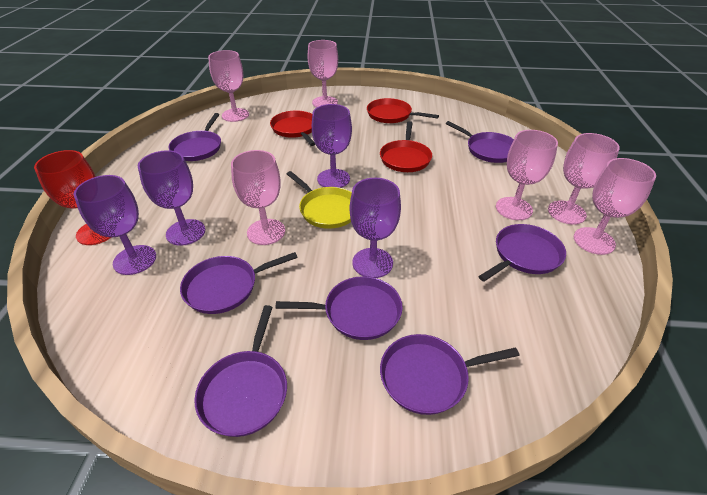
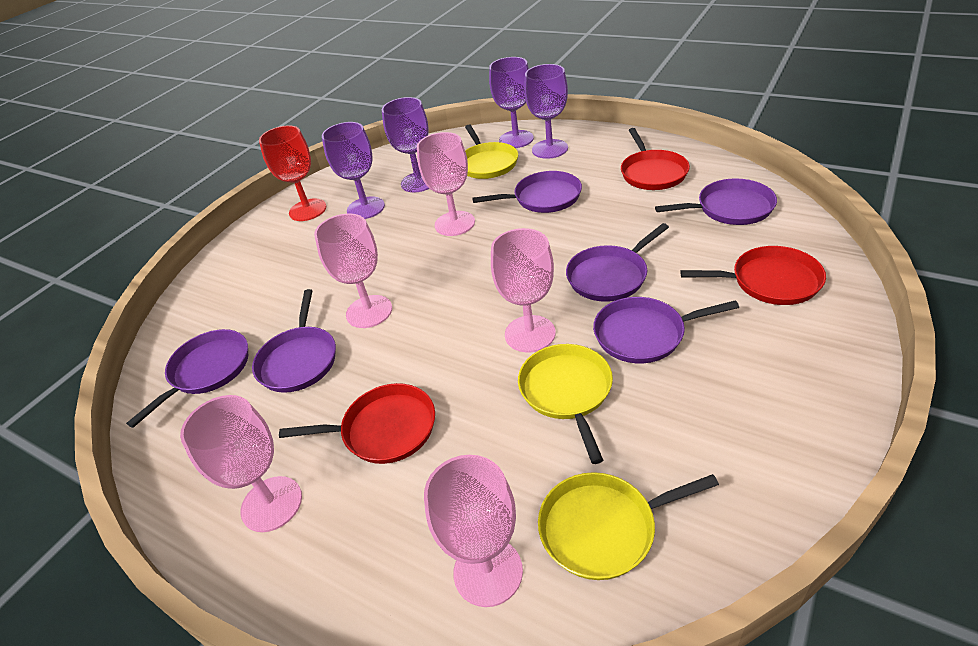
pink goblet: [208,50,249,122] [231,150,285,245] [307,40,338,107] [496,130,558,220] [548,133,620,224] [574,158,656,255] = 6 -> [180,395,302,532] [314,213,392,328] [417,132,475,236] [424,455,523,607] [491,228,556,353] = 5
purple pan: [169,113,221,161] [180,252,298,314] [194,305,287,437] [275,276,403,340] [380,334,520,415] [446,121,514,163] [478,224,566,282] = 7 -> [126,329,248,428] [252,289,336,393] [472,171,582,213] [566,223,669,302] [593,297,739,363] [655,178,777,225] = 6
yellow pan: [287,171,352,229] = 1 -> [465,125,518,179] [518,344,613,464] [538,472,719,580] = 3

